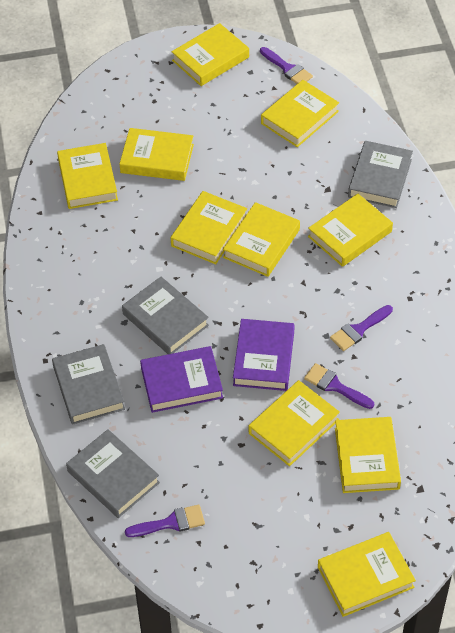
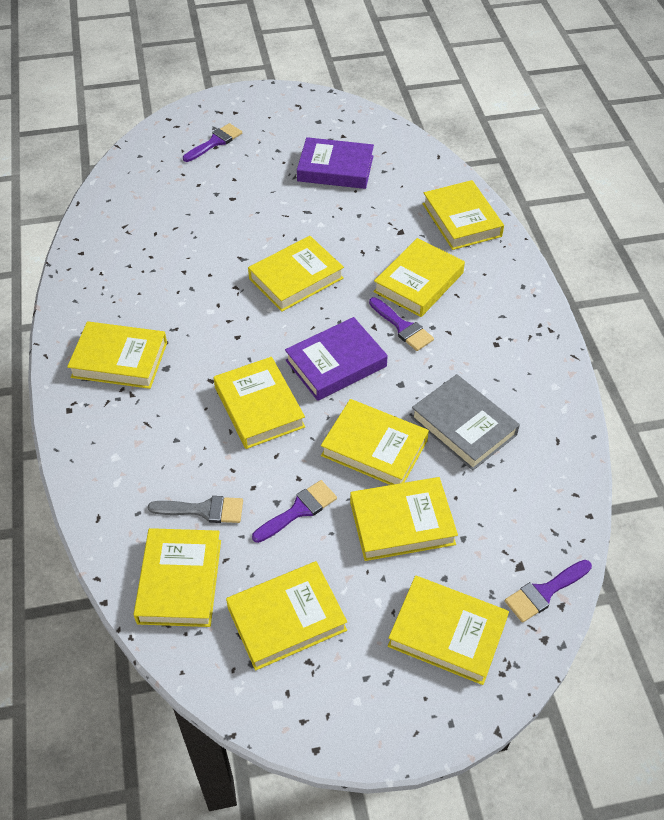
grey book: [52,344,125,425] [66,429,160,518] [122,277,209,354] [348,141,413,208] = 4 -> [411,374,520,470] = 1
grey brush: none = 0 -> [148,496,243,523] = 1

